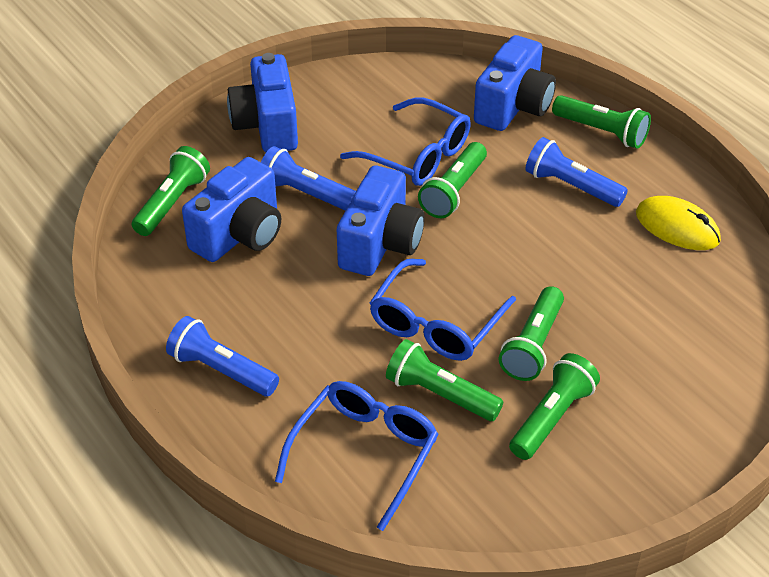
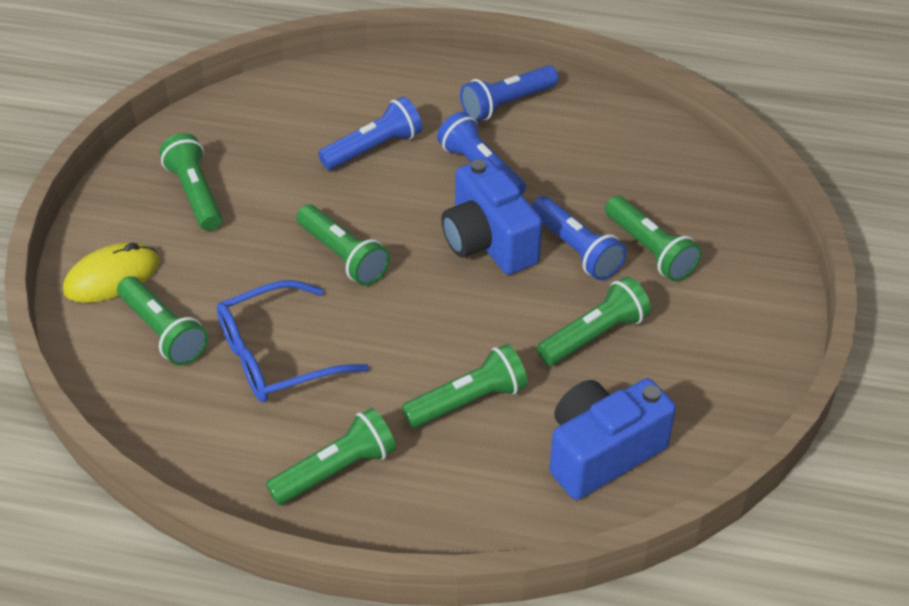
blue camera: [182,157,281,262] [227,53,298,152] [337,166,425,276] [474,35,556,131] = 4 -> [441,158,542,275] [549,378,676,500] = 2
blue flashlight: [166,316,279,396] [261,146,356,211] [526,137,628,207] = 3 -> [318,97,422,170] [437,112,526,195] [460,65,558,121] [531,196,626,280] = 4
blue glasses: [275,381,439,531] [340,98,471,186] [370,259,516,361] = 3 -> [217,280,369,402] = 1
green flashlight: [132,146,210,236] [386,339,503,421] [418,142,487,218] [499,286,564,381] [509,353,600,460] [552,95,651,149] = 6 -> [117,276,208,366] [159,133,222,231] [266,408,396,505] [296,204,390,286] [402,344,528,428] [537,277,651,366] [605,196,702,281] = 7

